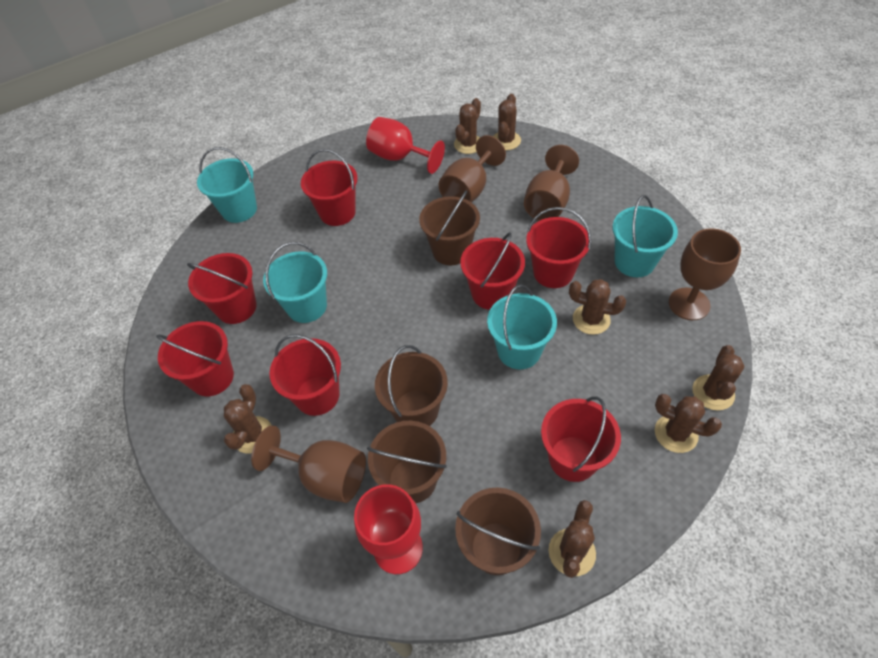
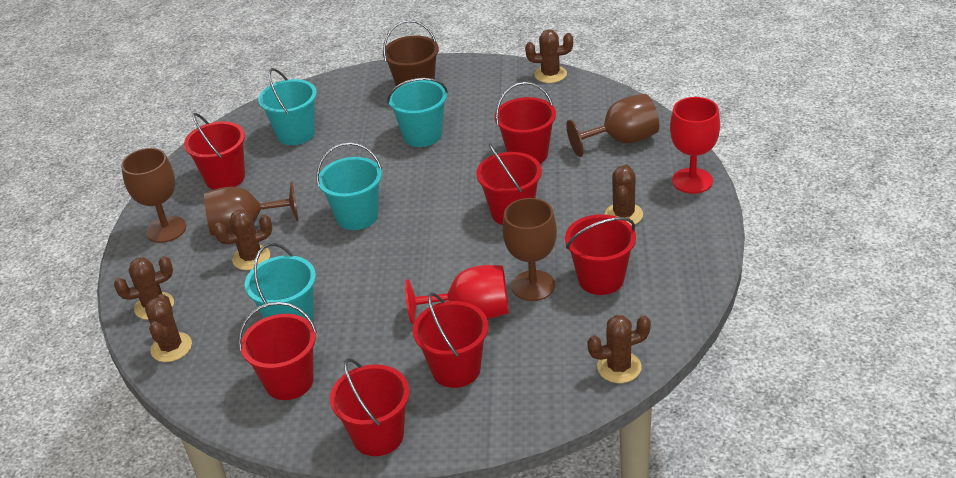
brown bucket: [367,421,447,503] [375,345,448,426] [419,190,480,265] [455,487,541,575] = 4 -> [383,20,439,86] = 1
brown cactus: [224,384,271,454] [454,98,481,154] [493,94,521,150] [548,500,596,578] [569,279,626,335] [655,394,722,453] [692,345,745,411] = 7 -> [114,256,174,320] [145,294,192,362] [213,209,272,270] [525,29,573,83] [587,315,651,383] [605,164,643,226] = 6

